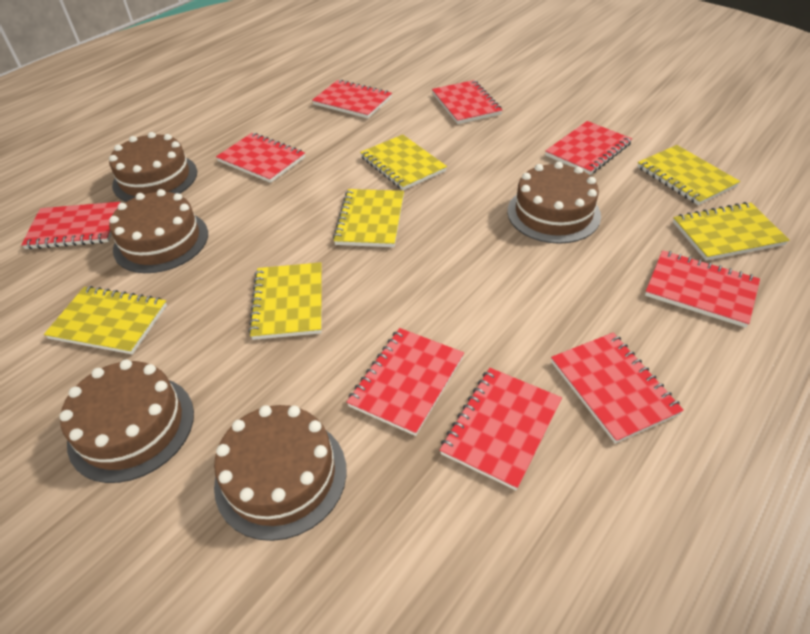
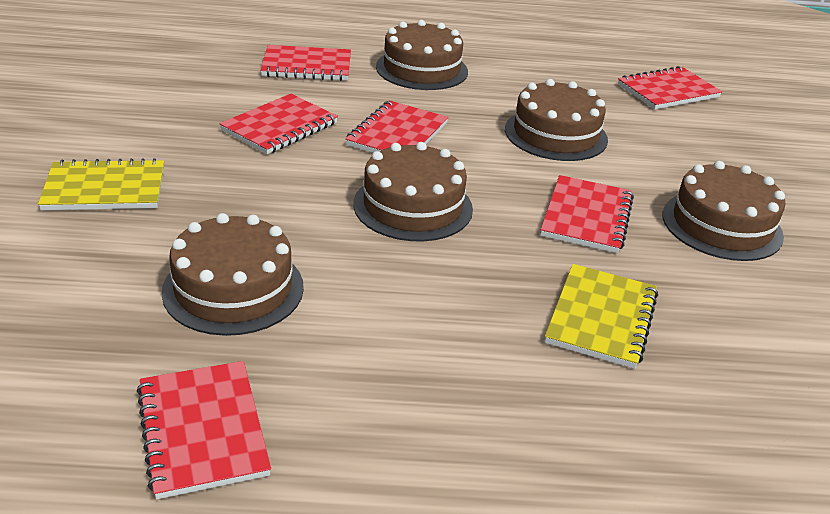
red notebook: [21,202,121,249] [216,133,305,183] [312,79,392,118] [347,328,464,436] [432,80,502,124] [440,368,562,490] [545,121,632,175] [551,333,684,444] [645,250,760,328] = 9 -> [137,361,271,500] [219,94,338,155] [260,45,351,81] [345,100,449,153] [540,175,634,253] [618,66,722,109] = 6
yellow notebook: [44,286,167,354] [248,262,322,340] [333,189,404,247] [360,134,447,190] [637,145,740,205] [673,202,789,261] = 6 -> [38,158,164,210] [545,264,658,369] = 2

